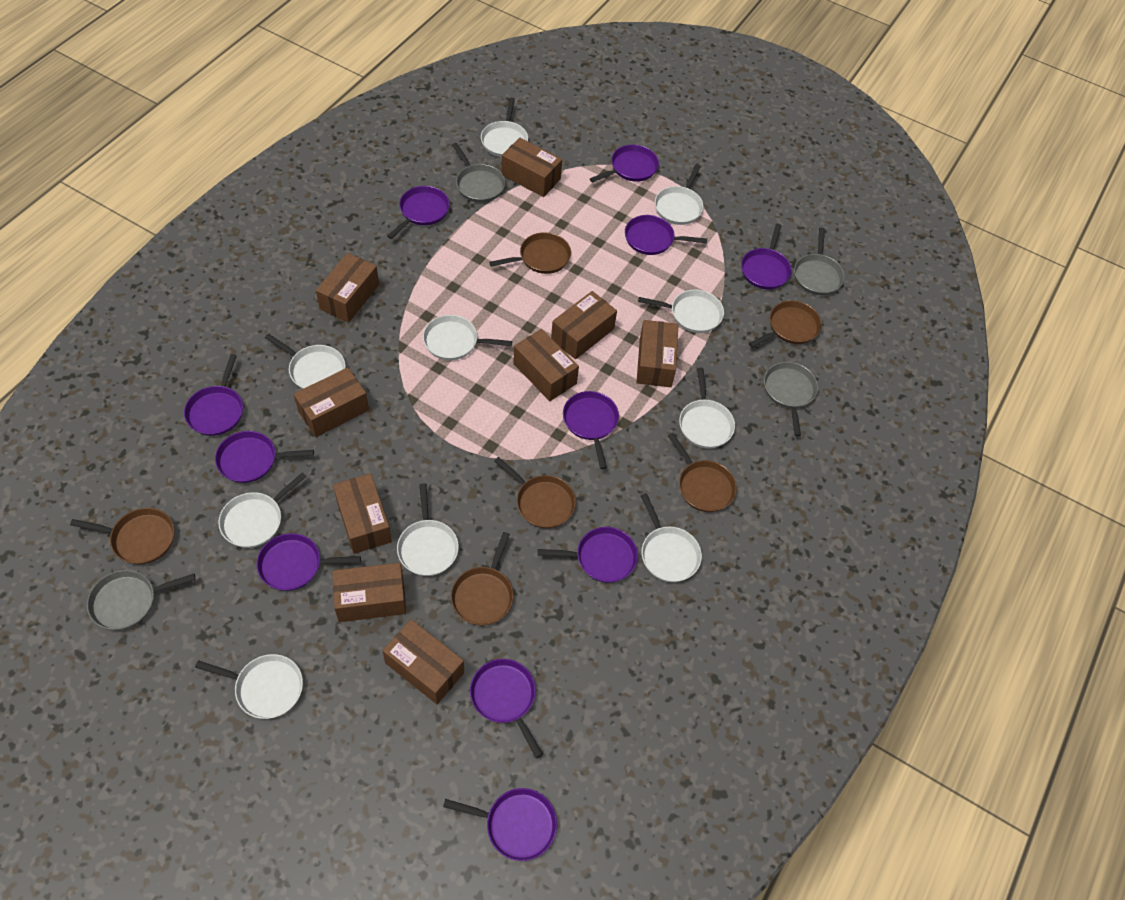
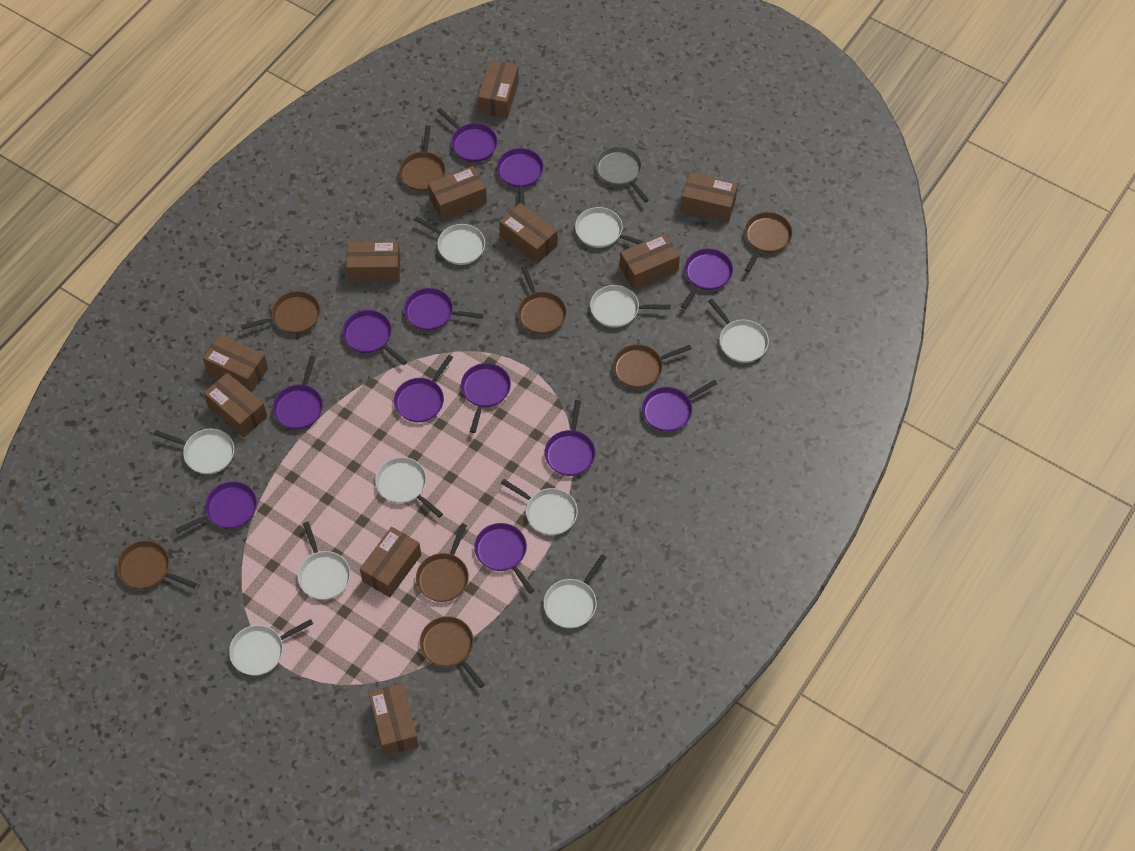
brown box: [294,367,369,437] [316,253,379,323] [332,563,406,622] [333,473,392,554] [382,620,464,704] [501,137,562,197] [513,329,579,401] [551,291,617,359] [636,320,678,387] = 9 -> [203,334,268,393] [204,372,267,437] [346,241,401,282] [360,527,421,597] [369,683,419,756] [428,166,487,221] [478,60,519,118] [499,203,558,264] [620,233,680,290] [680,172,738,223] = 10
brown pan: [70,508,175,565] [451,532,514,626] [489,232,571,274] [494,457,576,529] [668,433,737,512] [749,301,822,348] = 6 -> [116,541,197,589] [241,291,320,334] [399,125,446,191] [416,523,469,602] [420,616,485,688] [518,266,567,334] [613,344,692,388] [745,212,793,272] = 8
grey pan: [87,570,196,630] [452,143,505,202] [764,362,818,436] [794,228,845,295] = 4 -> [595,146,649,202] = 1
purple pan: [184,354,243,436] [215,431,314,483] [257,533,361,591] [387,186,450,239] [443,788,557,861] [470,659,543,758] [538,527,638,583] [563,391,619,469] [590,145,659,183] [625,215,707,255] [741,224,792,289] = 11 -> [176,481,257,533] [273,356,323,429] [342,310,407,365] [394,355,453,422] [404,288,484,331] [437,108,498,162] [461,363,511,433] [474,523,534,594] [497,148,544,206] [544,400,595,476] [642,380,717,432] [681,249,733,309] = 12

